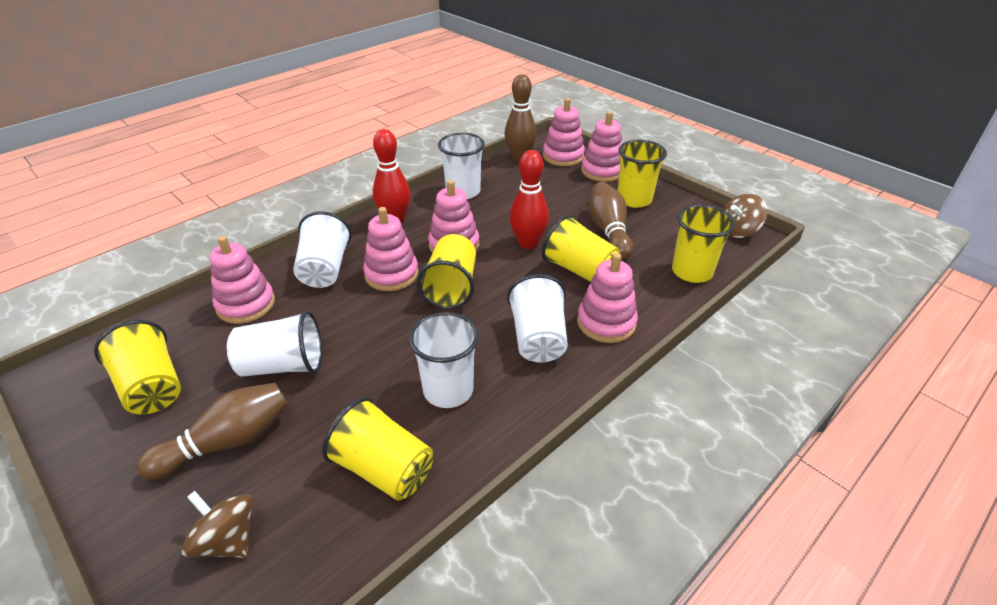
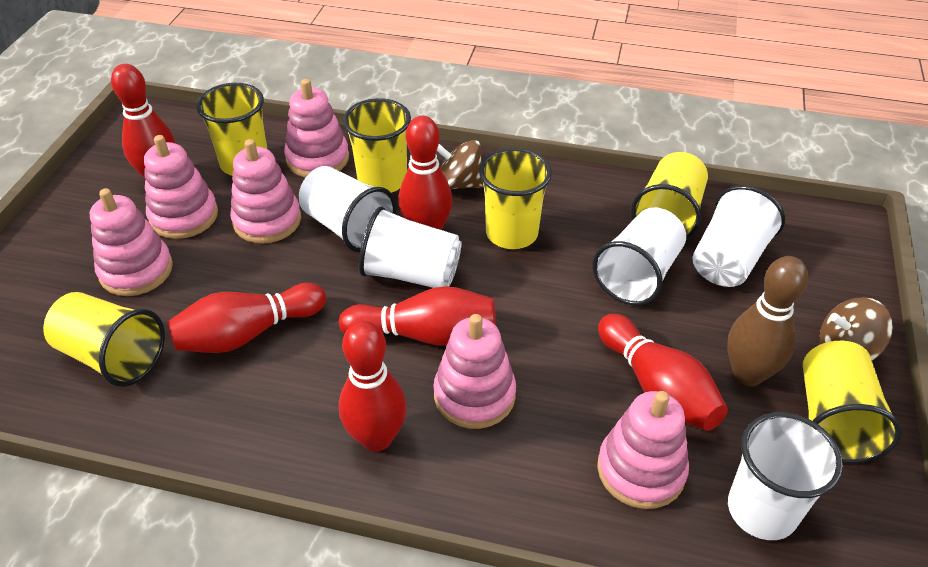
brown bowling pin: [136,383,288,480] [504,74,537,161] [589,182,633,260] = 3 -> [727,256,808,386] = 1
red bowling pin: [373,129,411,223] [510,150,549,249] = 2 -> [111,64,176,180] [167,283,326,353] [339,286,496,346] [339,321,407,452] [399,116,453,230] [598,314,728,431] = 6

